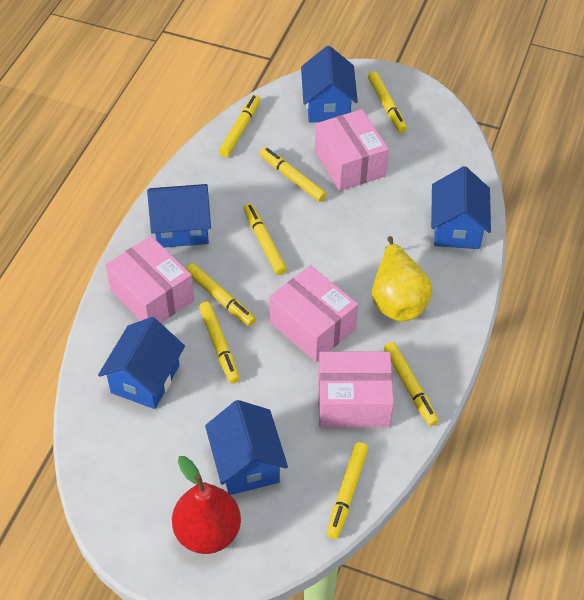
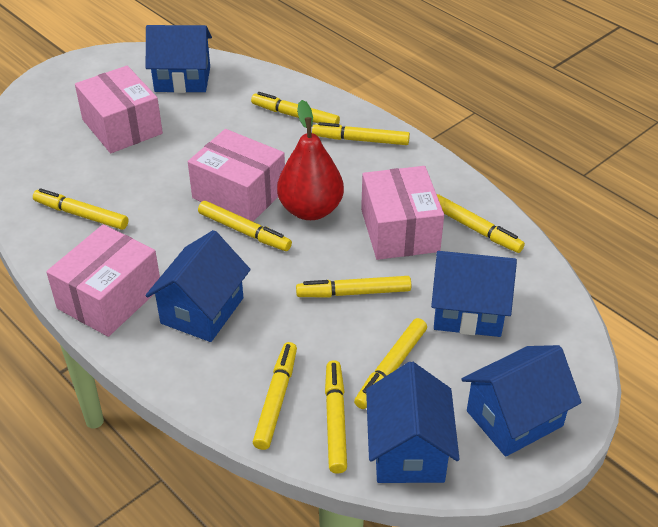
yellow marker: [186,263,256,326] [199,301,240,383] [219,95,260,157] [244,203,287,275] [260,147,327,202] [327,442,368,539] [368,71,407,133] [384,342,439,426] = 8 -> [33,188,128,230] [198,201,292,251] [251,92,340,124] [253,342,297,450] [296,276,411,297] [312,122,410,145] [325,360,347,474] [354,318,427,409] [437,194,525,253] = 9
yellow pear: [372,236,432,321] = 1 -> none = 0

